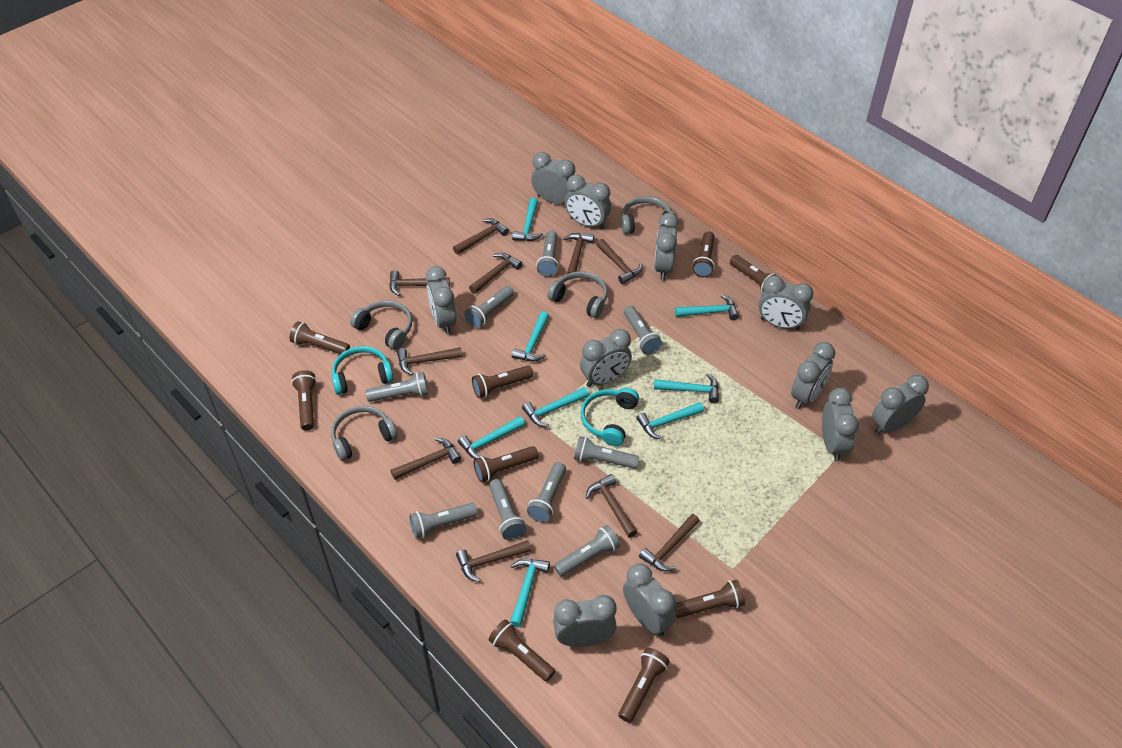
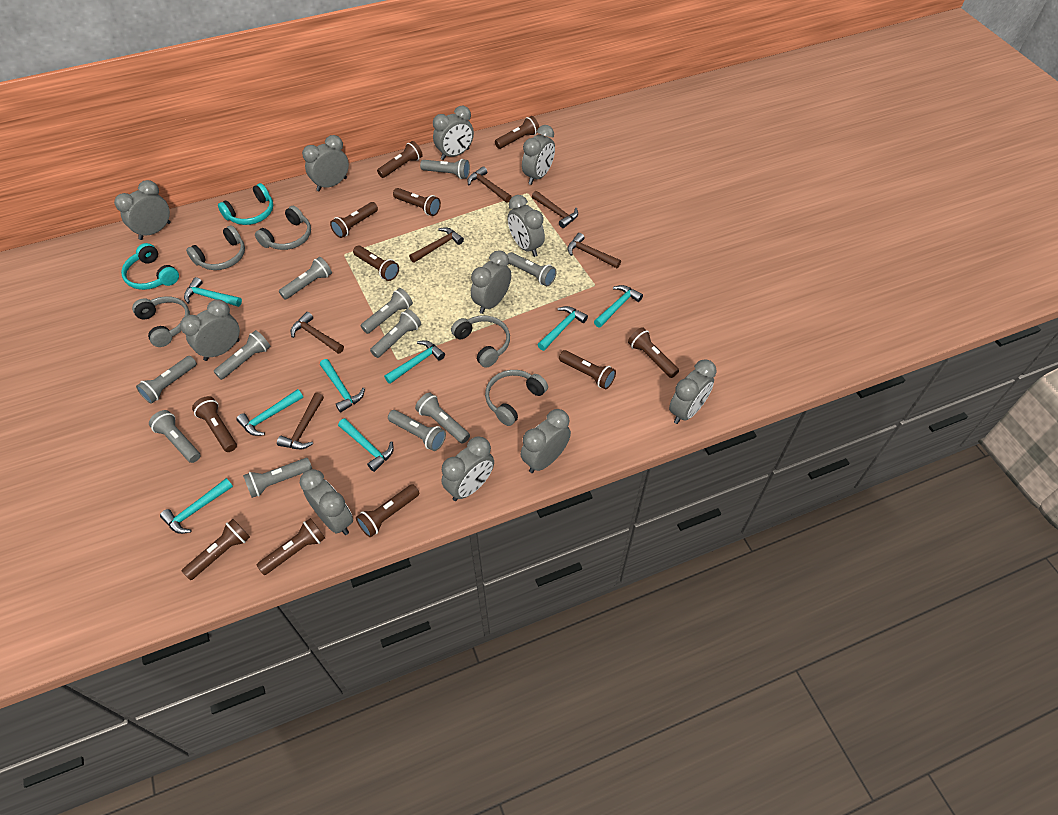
brown flashlight: [290,321,350,354] [291,370,317,431] [472,366,533,398] [474,446,539,482] [488,619,555,682] [618,648,670,723] [675,580,745,618] [692,231,715,277] [730,255,777,293] = 9 -> [182,519,250,580] [192,396,237,452] [257,518,325,575] [330,202,378,238] [353,245,399,281] [356,484,419,537] [377,141,423,178] [393,188,441,216] [495,116,539,149] [559,350,616,389] [628,327,679,378] = 11
brown hammer: [389,270,450,296] [391,438,461,480] [397,347,462,375] [453,218,509,254] [456,540,531,582] [469,253,522,294] [563,233,594,274] [586,474,637,538] [596,239,642,284] [639,514,700,571] = 10 -> [277,393,324,449] [291,312,344,354] [409,227,464,263] [467,166,512,203] [532,191,578,228] [567,233,621,268] = 6
grey flashlight: [365,372,428,402] [409,503,478,539] [465,286,514,328] [489,479,526,540] [527,462,566,522] [536,230,559,277] [554,525,620,576] [574,436,639,469] [624,306,662,355] = 9 -> [136,356,197,404] [149,410,201,463] [213,330,270,380] [243,458,312,498] [279,257,332,300] [361,288,413,334] [370,309,421,358] [388,410,446,451] [415,393,470,444] [420,159,470,179] [507,252,556,286] = 11
grey headphones: [331,406,398,461] [350,300,412,350] [547,271,608,318] [621,197,676,234] = 4 -> [132,296,190,347] [186,225,245,270] [255,206,311,250] [451,315,510,368] [485,370,548,426] = 5

